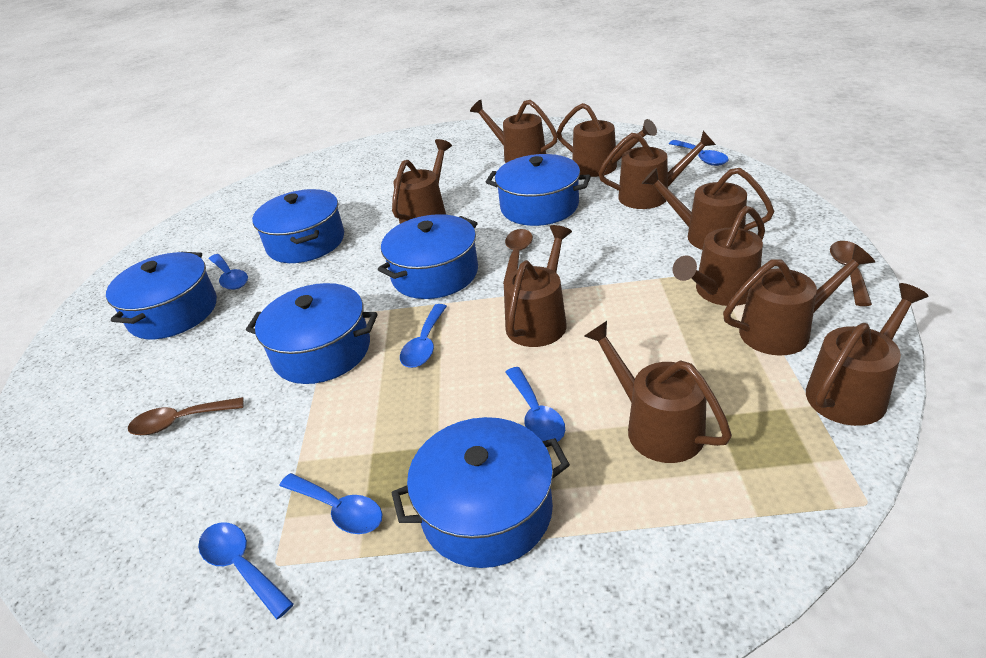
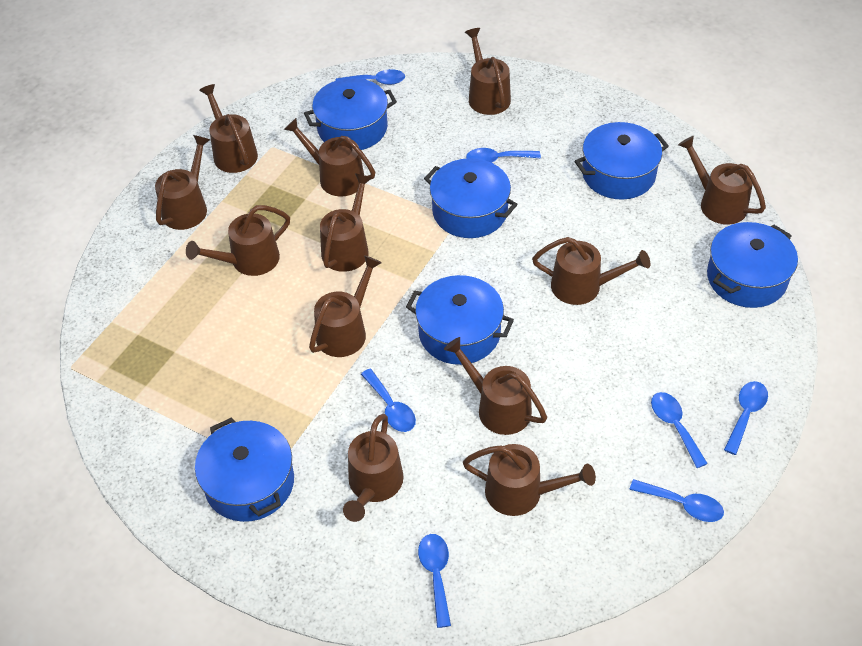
blue spoon: [198,522,294,620] [209,254,248,290] [279,473,382,534] [400,304,447,368] [505,367,565,442] [669,140,729,166] = 6 -> [336,69,405,85] [361,369,416,432] [418,534,451,628] [466,148,541,163] [629,479,724,522] [651,392,708,468] [724,381,768,455] = 7
brown spoon: [128,397,244,435] [503,229,533,284] [830,241,872,306] = 3 -> none = 0
brown watering can: [392,139,452,224] [470,100,558,163] [504,225,572,347] [557,103,657,177] [584,321,732,463] [599,131,716,209] [642,168,774,250] [673,206,765,306] [723,244,875,356] [806,283,928,426] = 10 -> [155,135,210,230] [186,205,290,276] [199,84,258,173] [284,118,375,196] [309,255,382,357] [320,173,372,272] [343,414,404,522] [444,337,547,435] [463,444,596,516] [465,28,511,115] [532,237,650,305] [678,136,766,225] = 12

